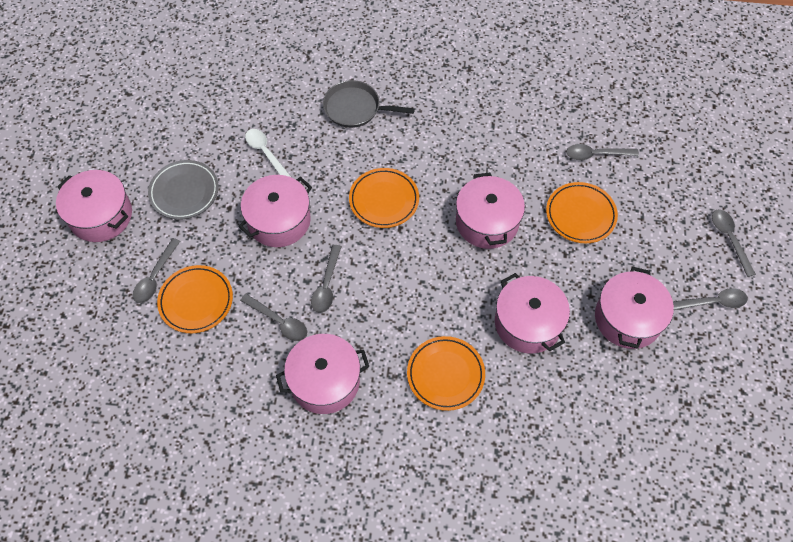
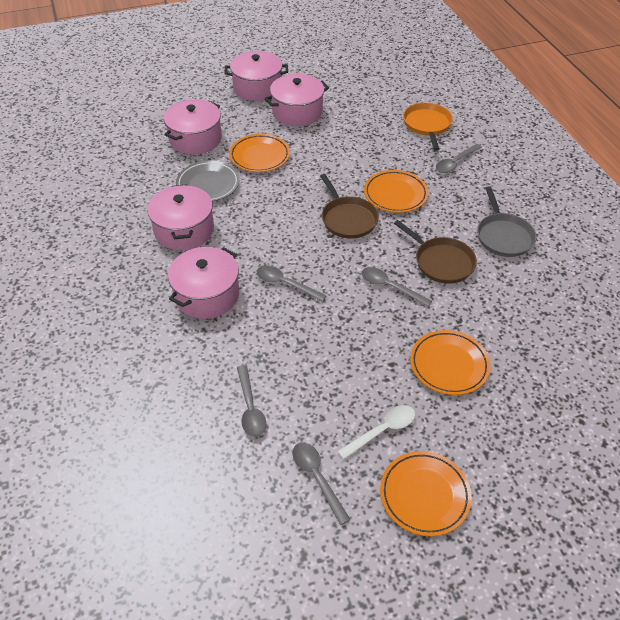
brown pan: none = 0 -> [320,174,379,239] [394,220,477,284] = 2
grey spoon: [133,238,180,303] [240,294,307,341] [311,245,341,313] [566,144,639,160] [673,288,748,310] [712,210,756,277] = 6 -> [237,365,266,437] [257,265,327,302] [292,442,351,525] [361,267,432,307] [436,144,482,173] = 5
orange pan: none = 0 -> [403,103,453,151] = 1
pink pot: [56,170,132,242] [238,175,312,247] [276,334,369,414] [456,173,525,249] [495,273,570,353] [595,267,674,349] = 6 -> [147,184,214,250] [164,99,222,155] [168,247,239,319] [224,51,288,101] [265,74,329,126] = 5

